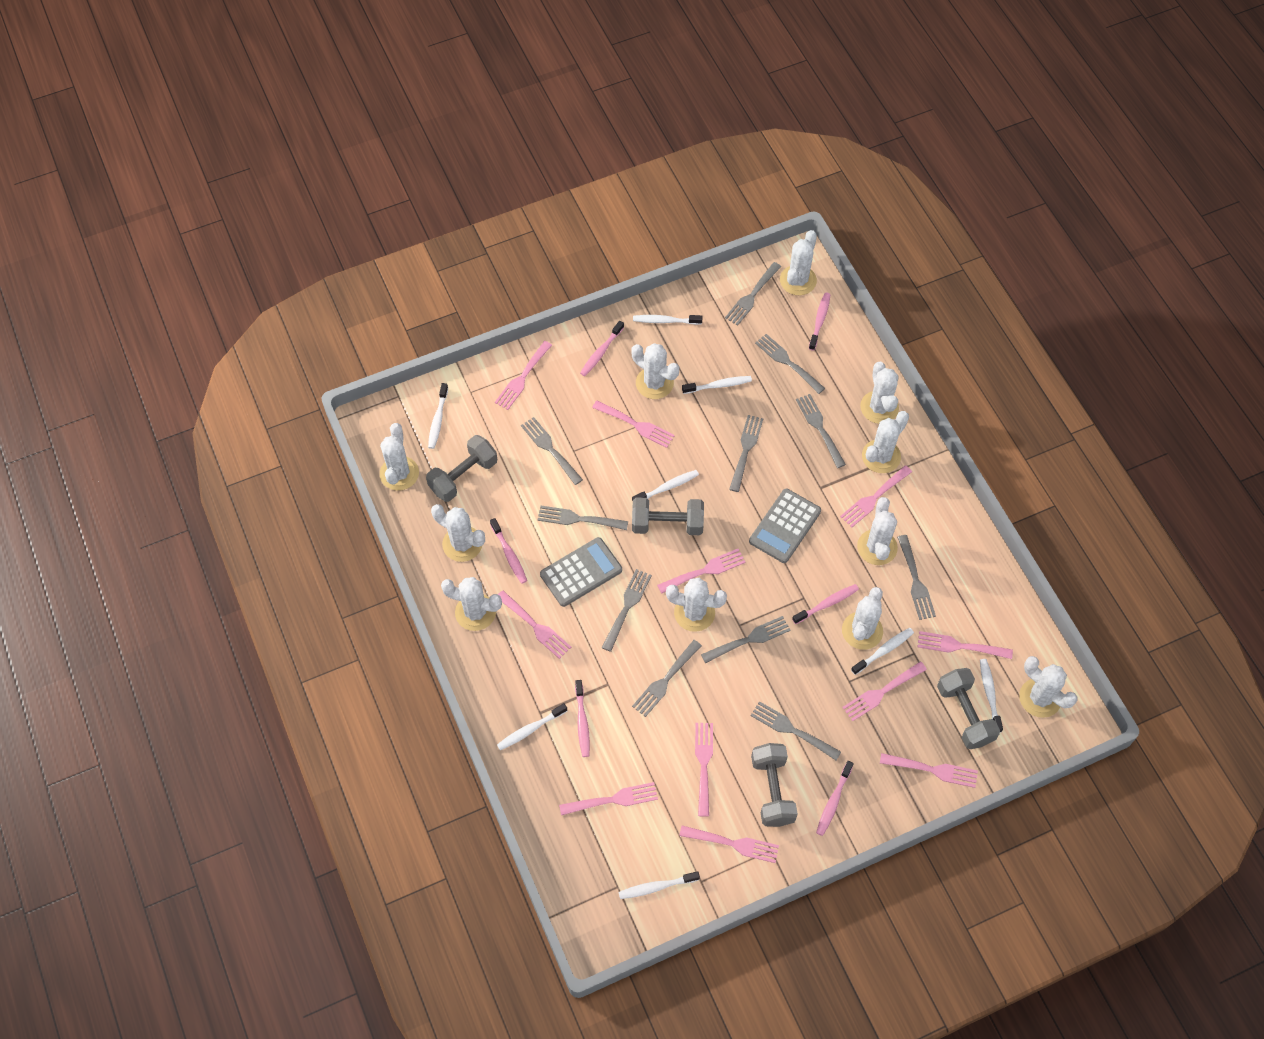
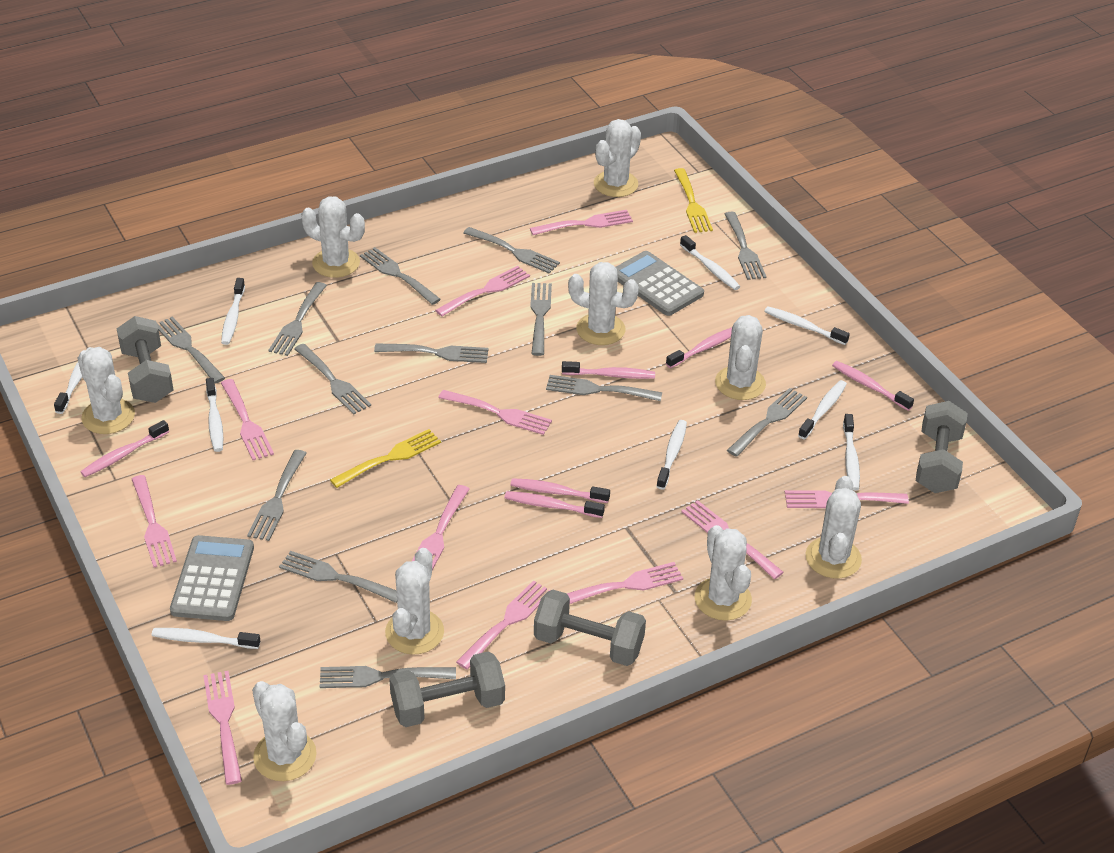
grey fork: [521,417,583,485] [538,506,628,530] [602,569,652,652] [632,640,702,717] [701,616,791,664] [725,262,781,326] [729,415,763,492] [751,701,841,760] [755,334,825,394] [796,394,846,468] [897,535,936,620] = 11 -> [157,317,225,384] [247,450,307,541] [268,282,327,356] [279,551,397,603] [294,344,371,415] [320,666,456,688] [360,247,441,305] [374,343,488,363] [463,227,560,274] [530,283,552,356] [546,375,662,401] [725,212,766,280] [727,388,807,457] = 13
white cactus: [380,423,419,491] [431,504,485,562] [441,577,502,631] [631,343,679,399] [666,578,727,632] [780,230,817,295] [842,587,883,650] [857,497,898,565] [860,361,899,424] [862,411,909,473] [1019,656,1077,718] = 11 -> [77,347,135,434] [252,681,317,781] [301,196,365,278] [385,548,444,655] [568,262,639,345] [594,119,641,197] [695,525,752,621] [715,315,766,400] [806,476,862,579] = 9
white toothbrush: [428,383,448,449] [497,703,567,750] [619,871,700,899] [632,470,699,501] [633,315,702,325] [682,376,752,394] [851,628,914,675] [980,659,1003,732] = 8 -> [54,347,92,414] [152,628,260,649] [206,378,223,452] [221,278,245,345] [656,420,687,490] [680,235,740,290] [764,306,850,345] [798,380,847,439] [843,414,860,491] = 9
yellow fork: none = 0 -> [330,429,441,488] [674,168,713,233] = 2

